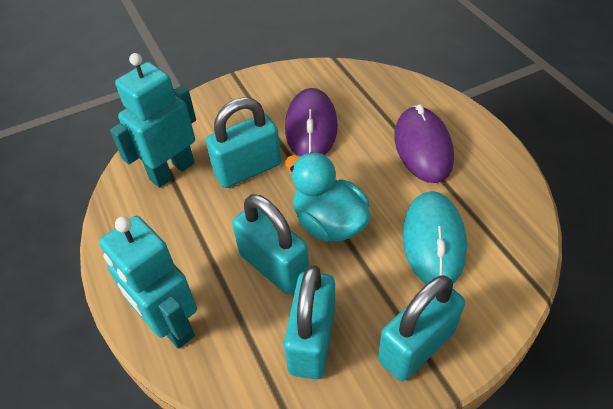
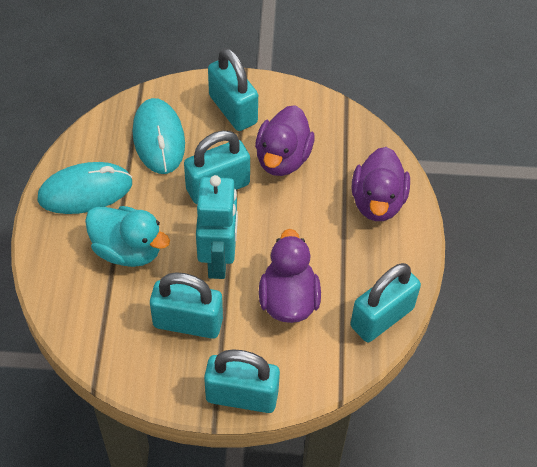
purple duck: none = 0 -> [255,105,315,176] [259,229,321,323] [351,147,410,221] = 3
purple mouse: [285,88,338,156] [395,104,454,183] = 2 -> none = 0
turquoise mouse: [403,191,467,284] = 1 -> [37,162,132,214] [133,98,185,174] = 2
turquoise padlock: [206,97,281,188] [232,194,309,294] [284,265,335,379] [378,275,465,381] = 4 -> [150,272,223,339] [184,130,250,204] [204,349,280,413] [208,48,258,131] [350,263,421,342] = 5
turquoise robot: [99,216,197,349] [110,53,196,188] = 2 -> [196,175,238,279] = 1

